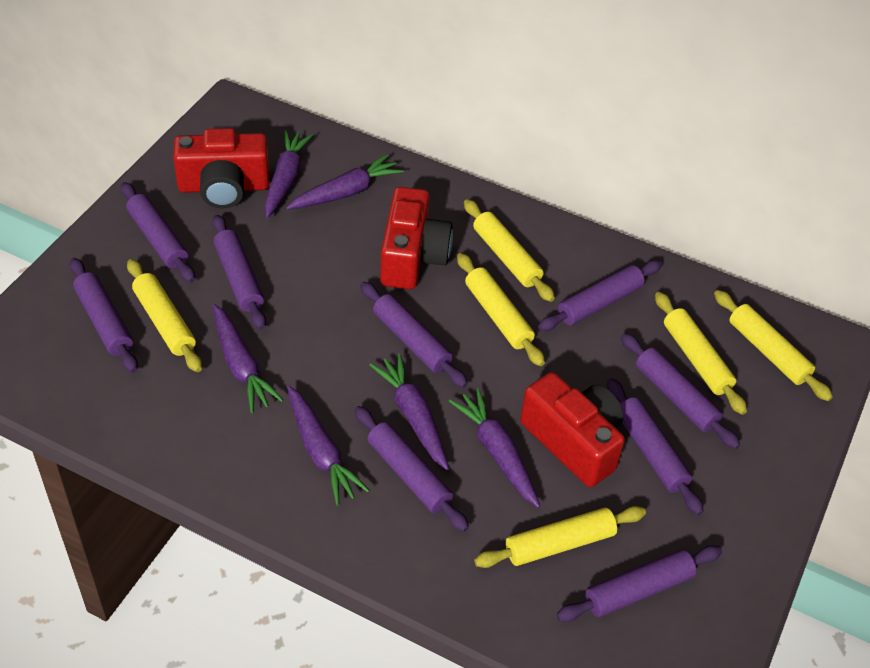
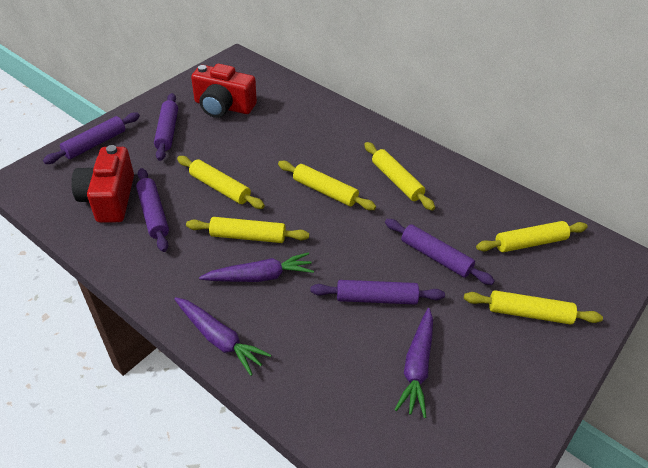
purple carrot: [212,304,284,413] [264,130,313,218] [286,154,404,210] [287,386,370,506] [369,353,449,470] [449,388,540,508] = 6 -> [174,297,271,376] [199,252,314,282] [395,308,433,418] = 3
purple rolling pin: [70,258,138,373] [121,182,195,282] [212,215,266,329] [354,406,469,532] [360,282,468,388] [538,260,662,331] [556,545,722,622] [607,378,703,515] [621,333,740,449] = 9 -> [43,112,140,164] [136,168,169,252] [154,93,178,161] [310,280,445,304] [385,219,495,285] = 5
red camera: [173,128,269,208] [380,187,453,289] [520,372,625,487] = 3 -> [71,145,134,223] [191,63,257,118] = 2

